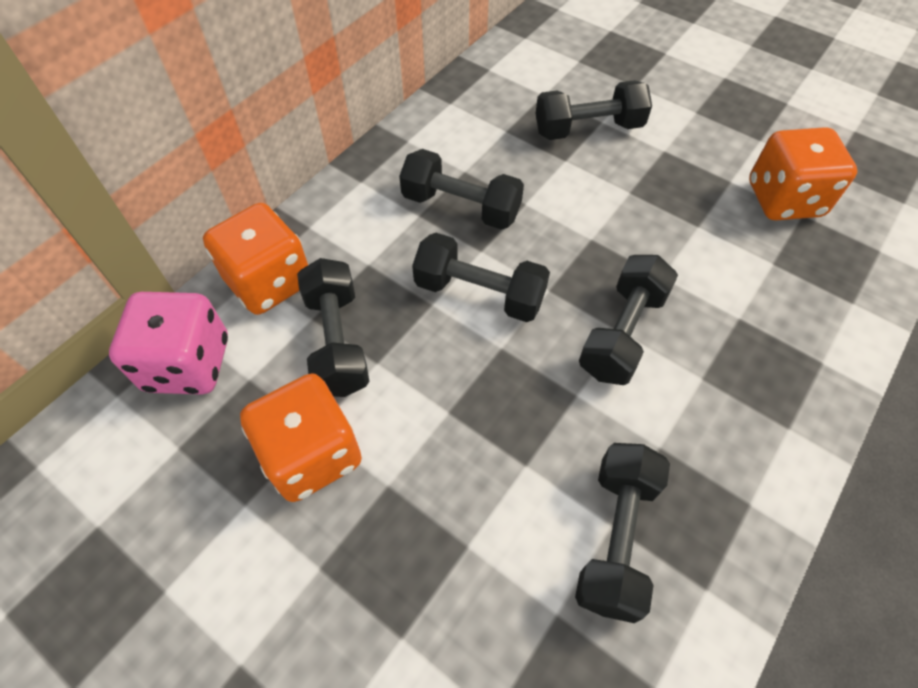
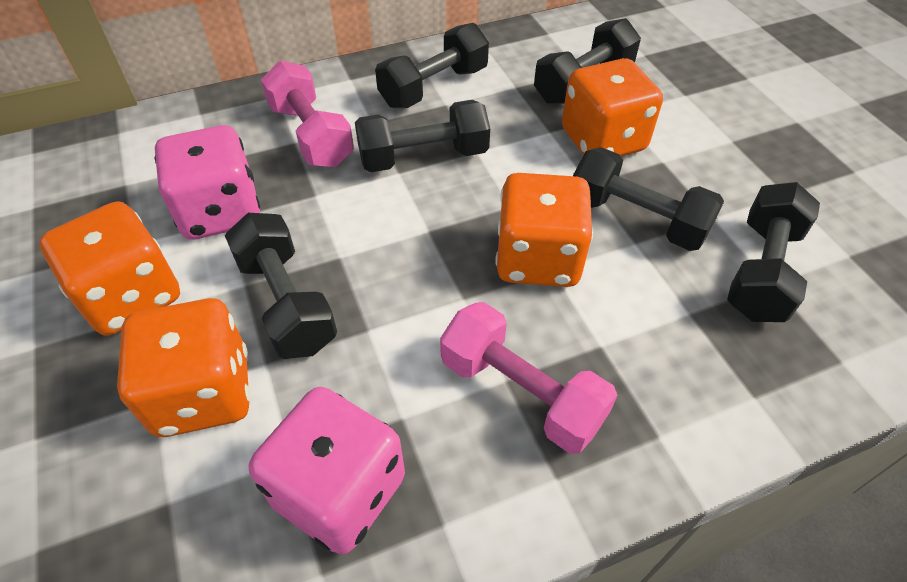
orange dice: [203,203,308,315] [240,373,362,502] [749,127,857,220] = 3 -> [39,201,180,335] [117,298,250,437] [495,173,593,287] [562,58,663,156] = 4
pink dice: [109,292,228,395] = 1 -> [154,125,260,240] [248,387,405,554] = 2
pink dumbbell: none = 0 -> [261,61,354,167] [440,302,618,454] = 2

